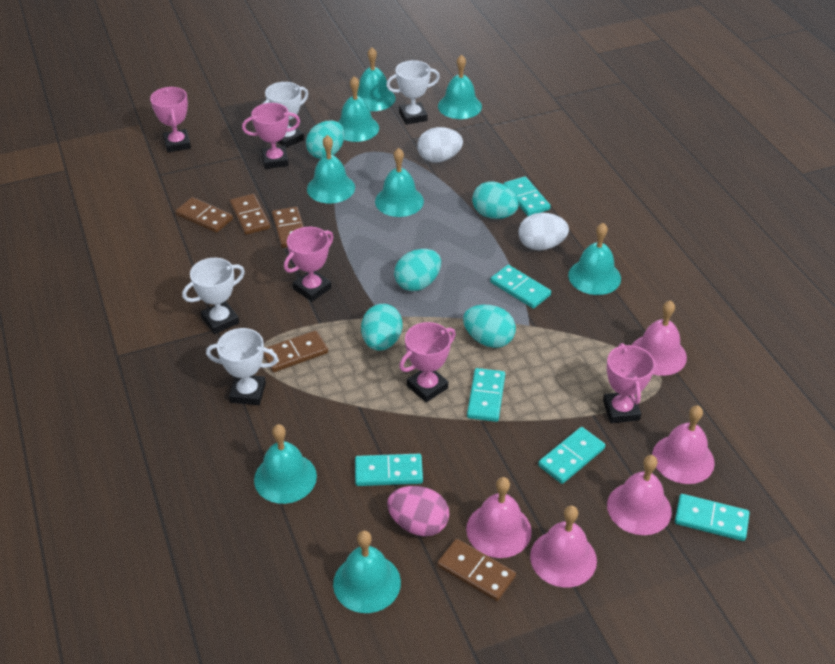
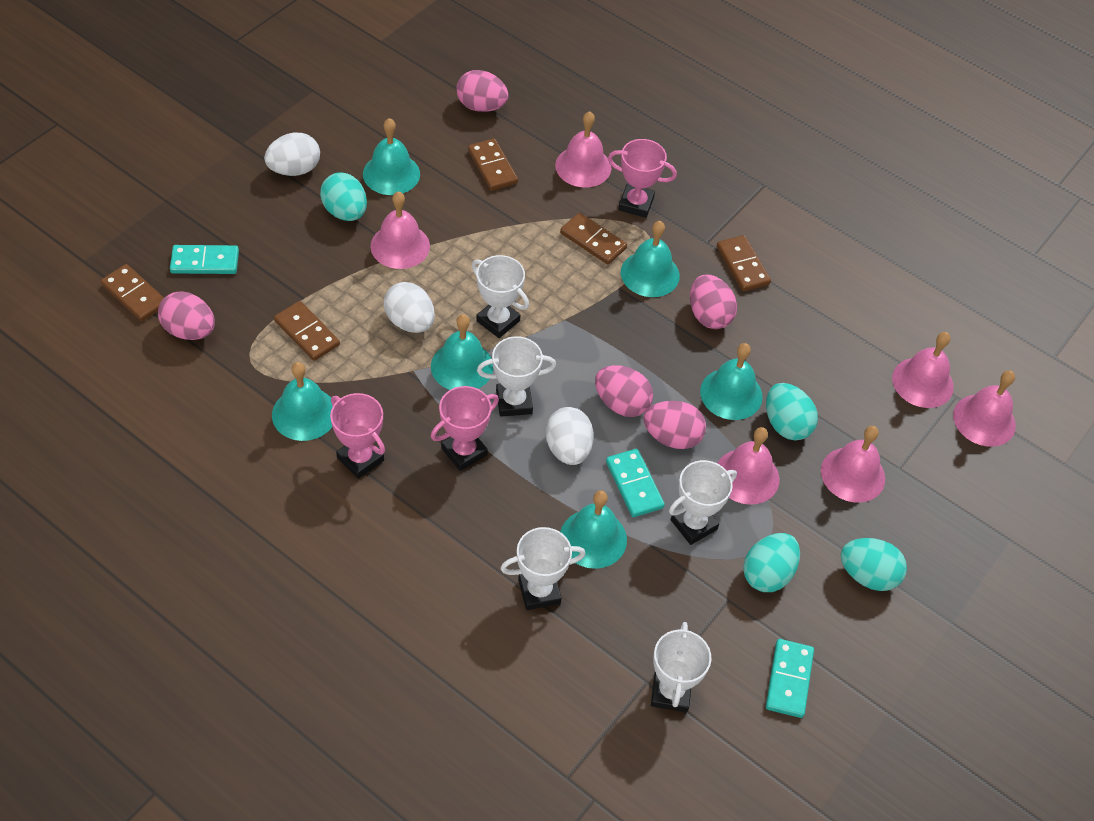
pink bell: [466,477,532,558] [530,506,597,587] [607,455,672,535] [632,300,687,376] [652,405,715,484] = 5 -> [370,191,430,269] [555,111,611,187] [717,427,779,505] [821,426,885,503] [892,332,954,408] [953,371,1016,447] = 6
pink egg: [387,486,449,537] = 1 -> [158,291,215,340] [456,70,509,112] [595,365,653,417] [644,401,706,449] [690,274,737,329] = 5
pink trophy: [150,87,191,152] [242,103,300,169] [284,227,334,302] [399,322,456,402] [603,343,655,423] = 5 -> [330,393,385,479] [431,386,499,471] [608,139,677,218] = 3
turquoise bell: [254,424,317,504] [307,135,355,203] [333,531,401,613] [338,76,379,142] [357,47,396,111] [375,148,424,217] [438,55,482,119] [568,223,621,295] = 8 -> [272,362,333,441] [363,118,420,195] [431,314,493,390] [560,490,627,569] [621,221,680,297] [700,343,763,420] = 6
turquoise domino: [355,454,423,486] [467,368,505,422] [490,265,551,309] [503,176,550,216] [538,427,605,484] [675,494,750,541] = 6 -> [170,245,239,274] [606,449,665,517] [766,639,814,718] = 3
turquoise egg: [306,120,345,159] [361,304,403,351] [394,249,441,291] [463,305,516,348] [472,181,519,219] = 5 -> [320,172,367,221] [743,533,800,592] [766,383,818,440] [841,538,907,591] = 4
white egg: [417,127,463,163] [519,213,569,250] = 2 -> [264,133,320,176] [383,282,435,333] [545,407,594,465] = 3
white trophy: [182,258,245,334] [206,328,278,405] [262,82,308,148] [386,60,440,125] = 4 -> [472,255,529,338] [477,336,556,417] [500,527,585,610] [651,622,711,712] [669,460,737,545] = 5

